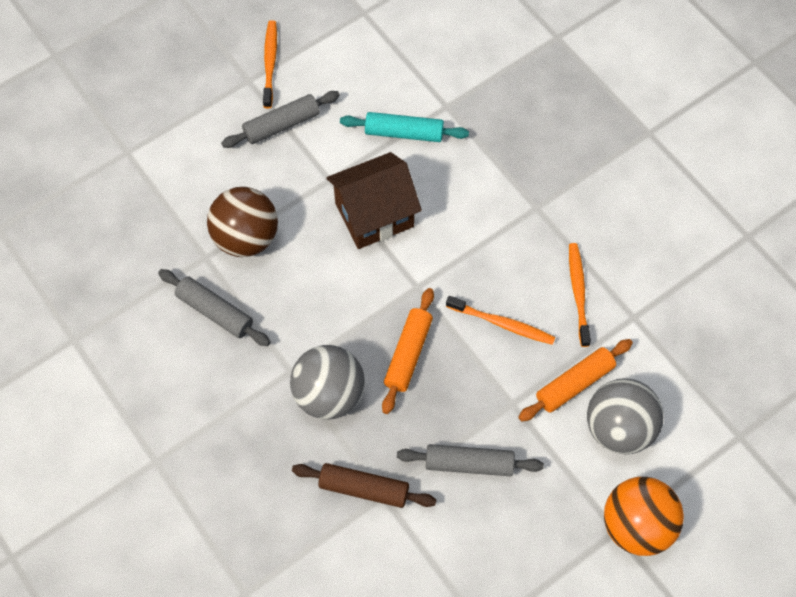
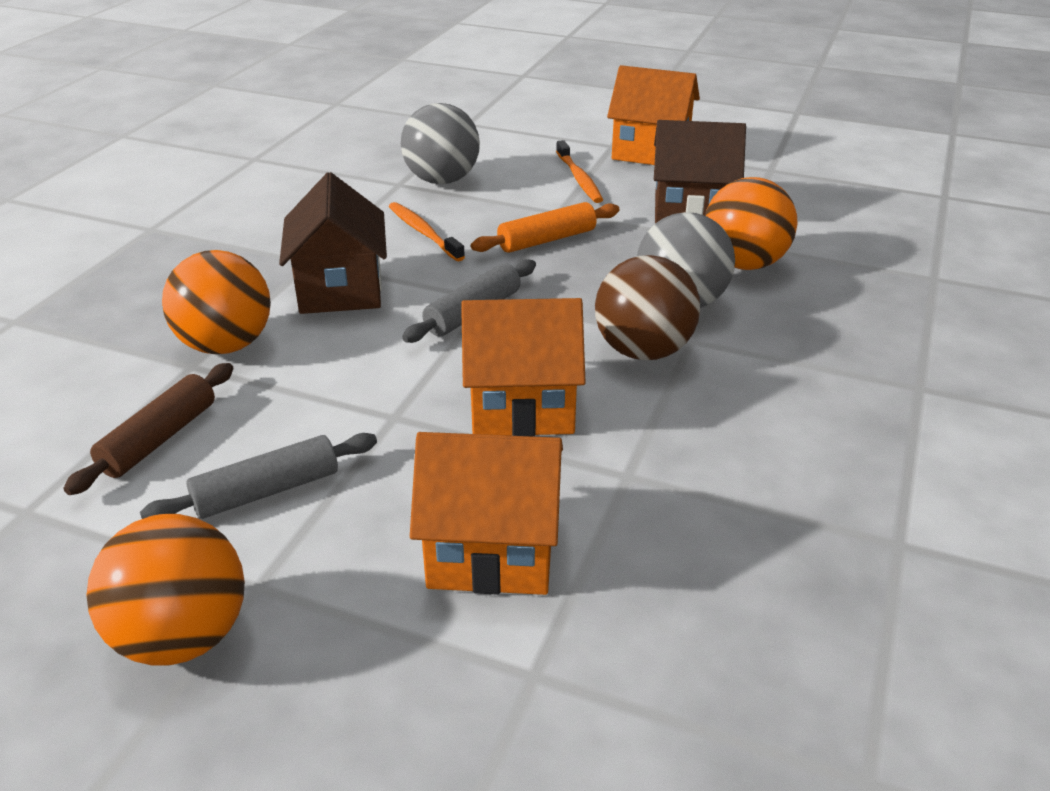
brown house: [326,152,422,249] = 1 -> [279,172,387,314] [654,120,746,223] = 2
grey rolling pin: [158,269,270,346] [221,91,340,148] [397,444,544,476] = 3 -> [140,433,377,519] [402,259,536,343] = 2
orange ball: [604,477,684,556] = 1 -> [86,514,245,665] [162,250,271,354] [705,177,798,270] = 3
orange house: none = 0 -> [410,432,563,595] [461,298,586,437] [607,65,700,165] = 3
orange rolling pin: [382,288,434,414] [519,339,633,421] = 2 -> [471,202,620,253] = 1
orange toothbrush: [263,20,277,108] [446,296,555,345] [569,243,591,347] = 3 -> [388,202,465,261] [556,140,603,203] = 2
turquoise rolling pin: [340,112,469,142] = 1 -> none = 0

